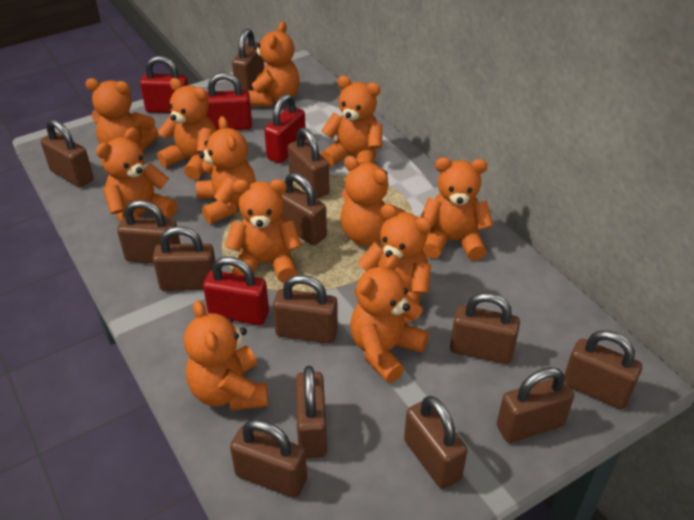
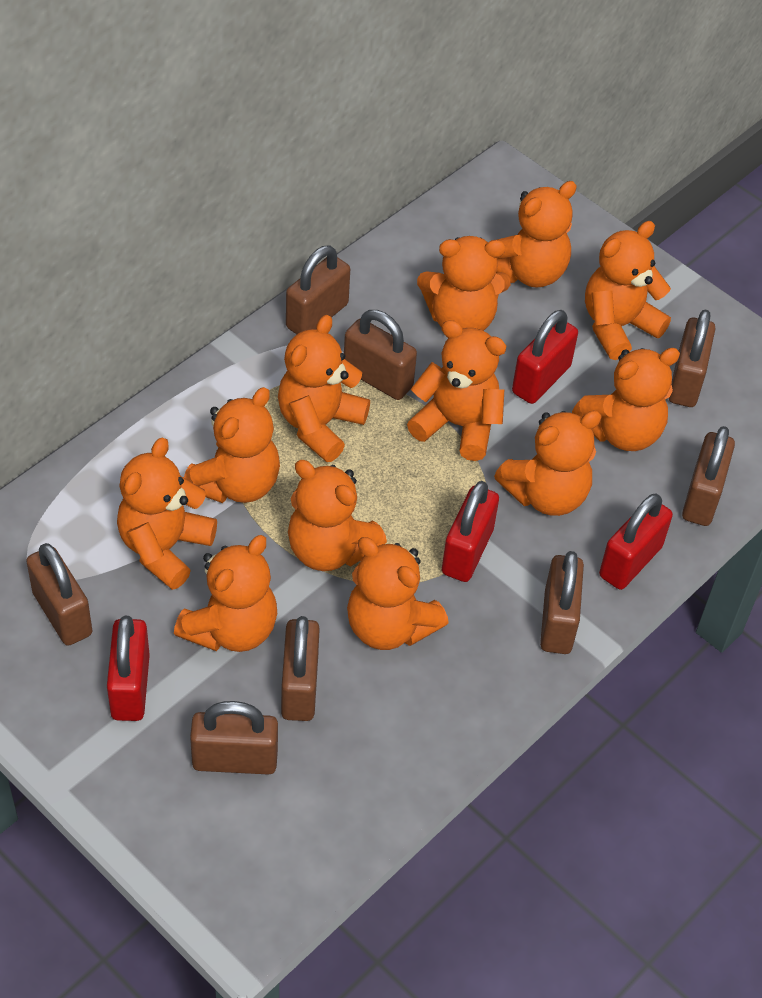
brown padlock: [41,119,94,187] [117,200,181,263] [153,226,215,291] [230,419,307,498] [232,29,264,91] [273,275,338,344] [281,172,327,245] [288,127,329,199] [296,366,327,458] [404,396,468,489] [450,293,520,364] [497,367,574,443] [564,330,642,409] = 13 -> [26,543,92,646] [190,701,278,775] [281,616,320,721] [286,245,350,334] [344,310,417,400] [540,551,584,654] [669,310,715,407] [682,426,735,526] = 8

